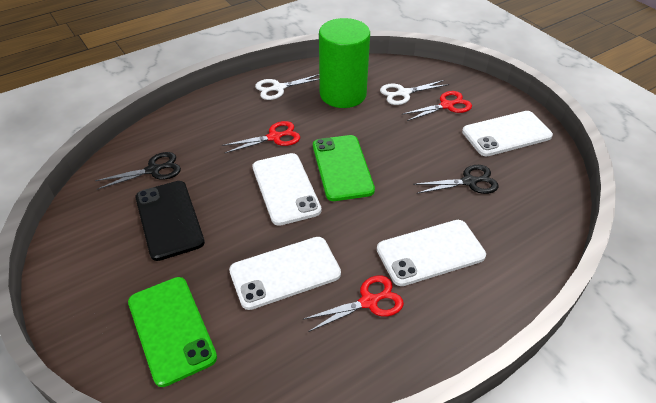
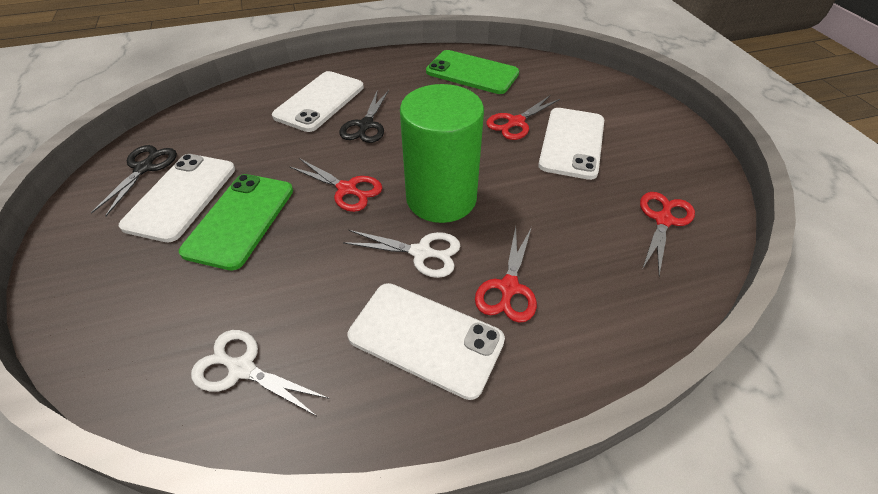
black phone: [135,181,205,261] = 1 -> none = 0
red scissors: [222,121,300,153] [304,275,404,332] [403,91,472,121] = 3 -> [290,158,382,212] [475,227,537,323] [486,95,560,140] [640,192,695,276] = 4

